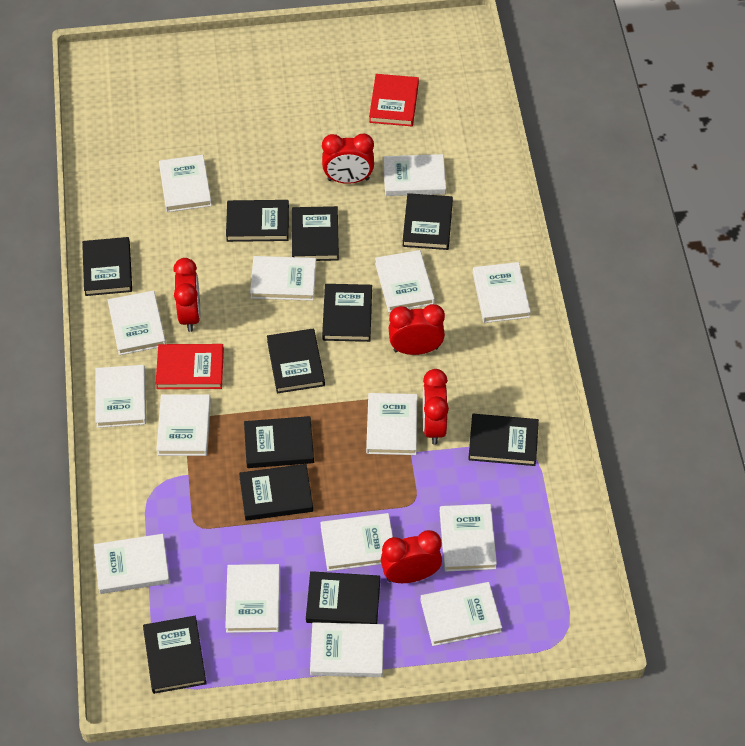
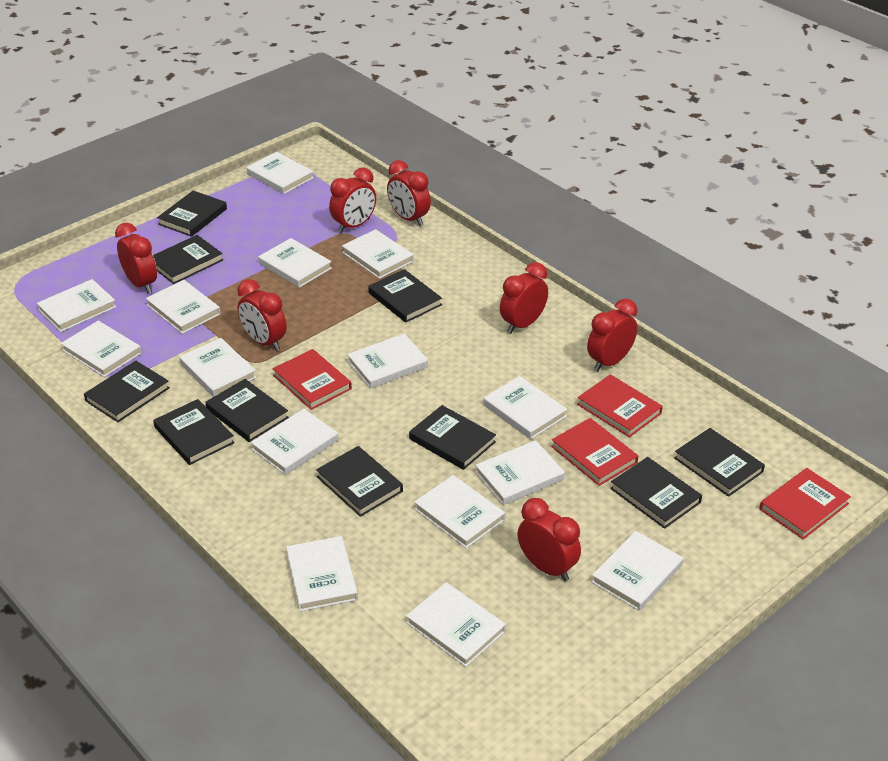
black book: [82,237,132,296] [143,616,207,694] [226,200,289,242] [239,464,313,521] [244,416,314,468] [267,329,325,393] [292,206,339,261] [306,571,380,624] [322,284,372,342] [402,193,453,250] [468,414,539,466] = 11 -> [84,361,170,422] [153,235,223,284] [153,399,235,465] [157,191,227,237] [205,379,289,442] [316,446,403,517] [368,269,442,323] [409,405,496,470] [610,457,702,529] [674,428,765,497] = 10
red book: [156,344,224,389] [369,74,419,126] = 2 -> [273,349,352,410] [551,418,638,486] [577,374,663,437] [759,468,851,539] = 4
red clock: [173,258,200,332] [322,134,374,184] [381,530,442,583] [388,304,445,355] [423,369,449,445] = 5 -> [115,223,157,294] [237,279,287,351] [329,167,376,233] [387,160,431,226] [500,262,548,334] [517,498,581,581] [587,299,638,372] = 7

